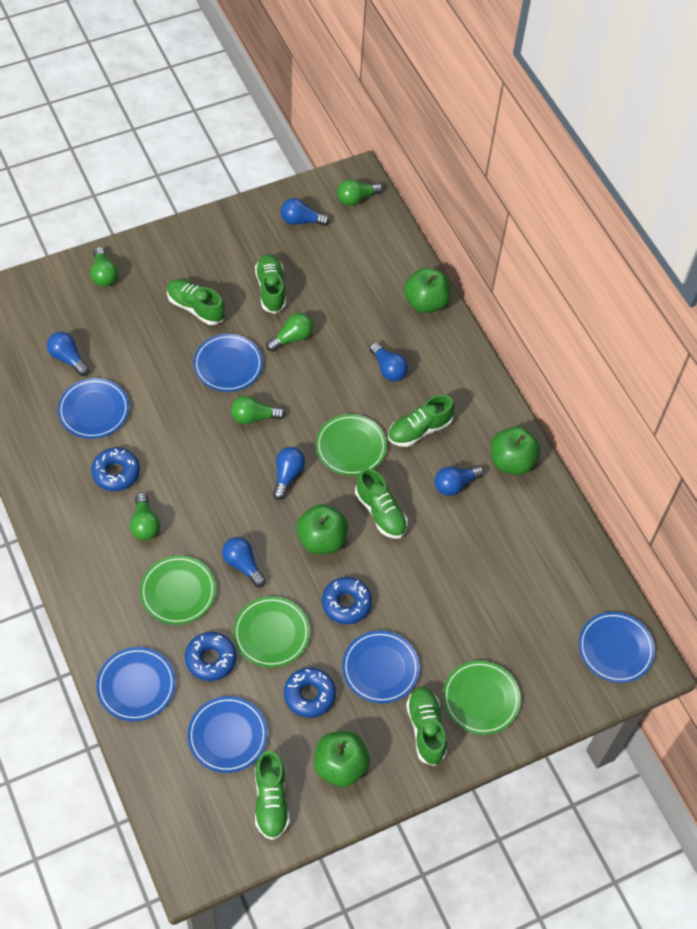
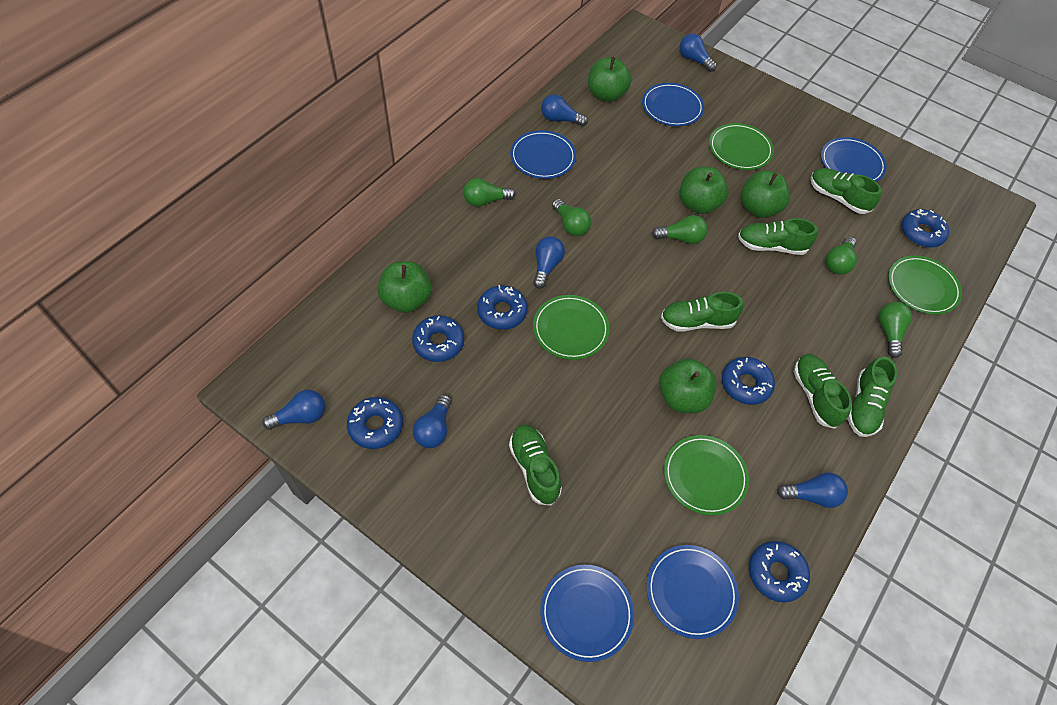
blue donut: [91,448,140,491] [185,632,236,681] [284,668,336,718] [322,577,372,624] = 4 -> [347,397,403,449] [412,316,464,362] [477,285,528,330] [722,357,775,405] [749,541,810,602] [901,209,949,248] = 6
blue plate: [58,378,129,439] [96,647,176,721] [188,696,268,773] [193,334,263,392] [342,631,420,704] [579,612,655,683] = 6 -> [510,130,576,179] [540,565,634,662] [642,83,704,126] [647,545,739,639] [821,137,887,182] = 5
green apple: [296,504,348,554] [314,731,370,787] [404,268,450,313] [491,427,540,475] = 4 -> [378,261,432,313] [588,57,631,102] [659,358,717,413] [680,167,729,214] [741,170,790,218] = 5

